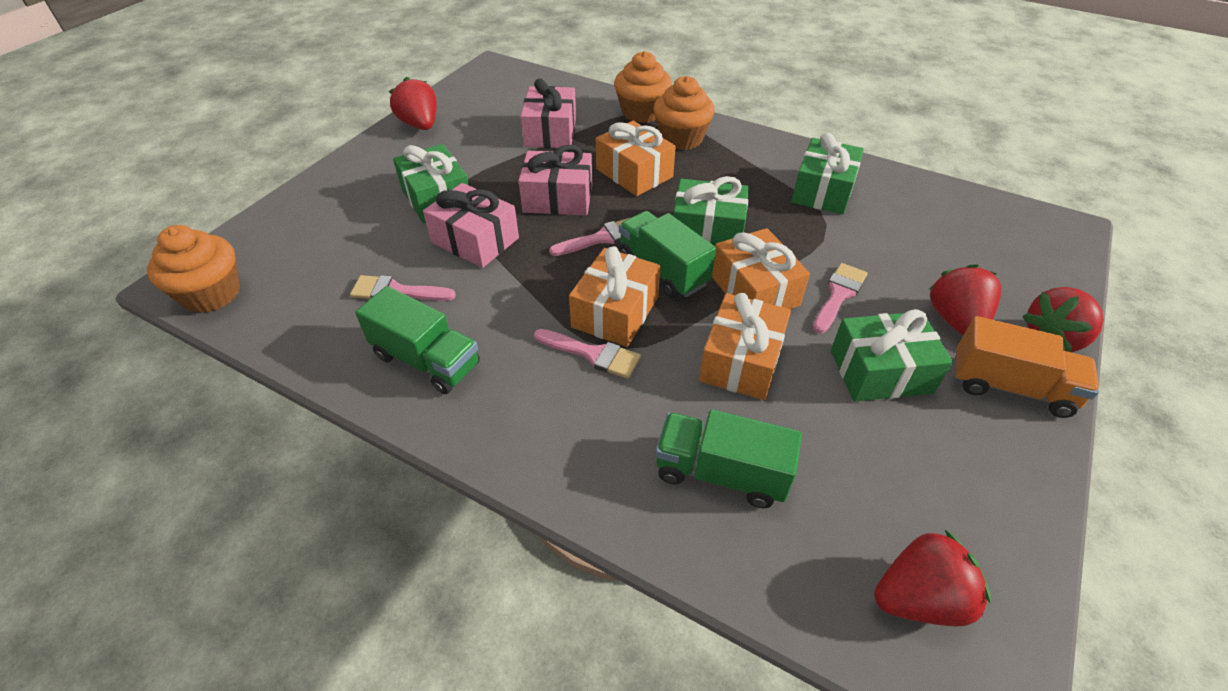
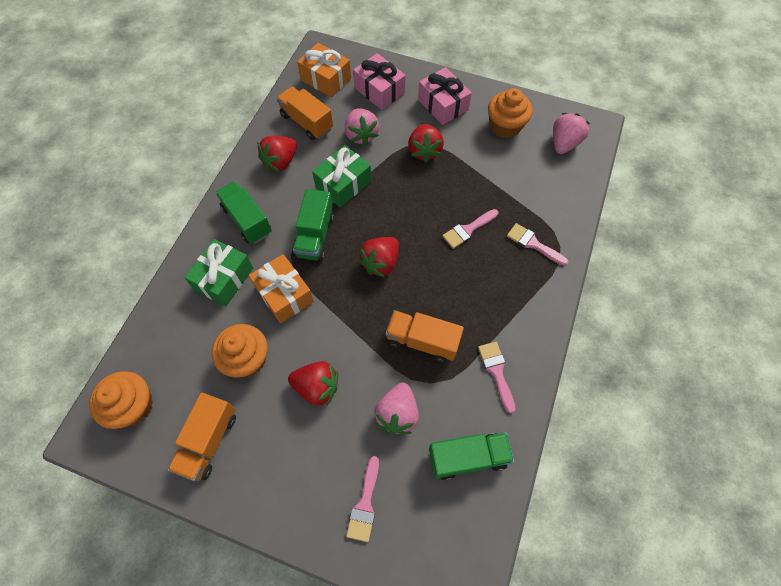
green gift: [393,144,469,223] [673,176,749,246] [791,133,864,215] [831,309,953,401] = 4 -> [184,239,253,306] [312,145,371,207] = 2
orange gift: [569,246,661,347] [596,121,676,196] [699,293,791,400] [712,228,810,309] = 4 -> [249,254,314,323] [297,43,351,98] = 2
orange truck: [954,316,1099,418] = 1 -> [168,393,236,482] [276,87,333,140] [385,310,464,362] = 3
pink gift: [423,183,519,268] [519,145,592,216] [521,79,576,148] = 3 -> [353,53,406,110] [418,67,472,125] = 2
pink strawberry: none = 0 -> [345,108,379,146] [374,383,419,434] [553,113,590,154] = 3

